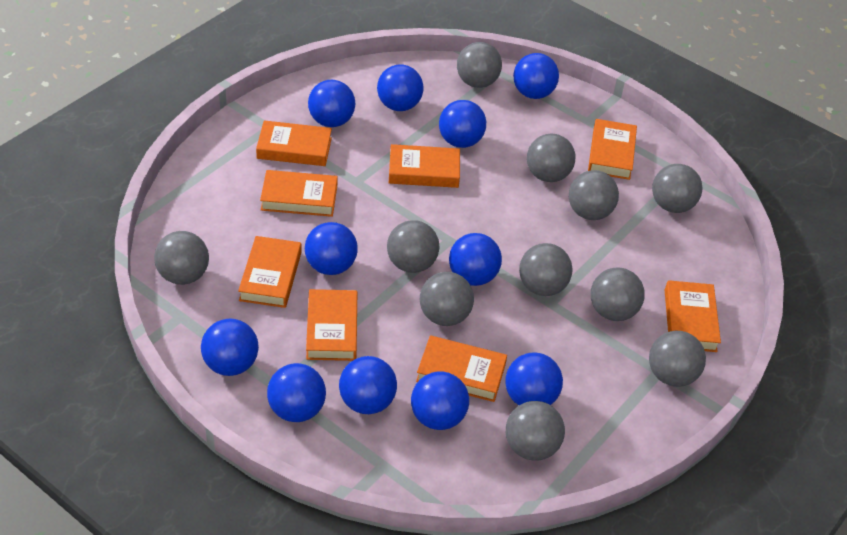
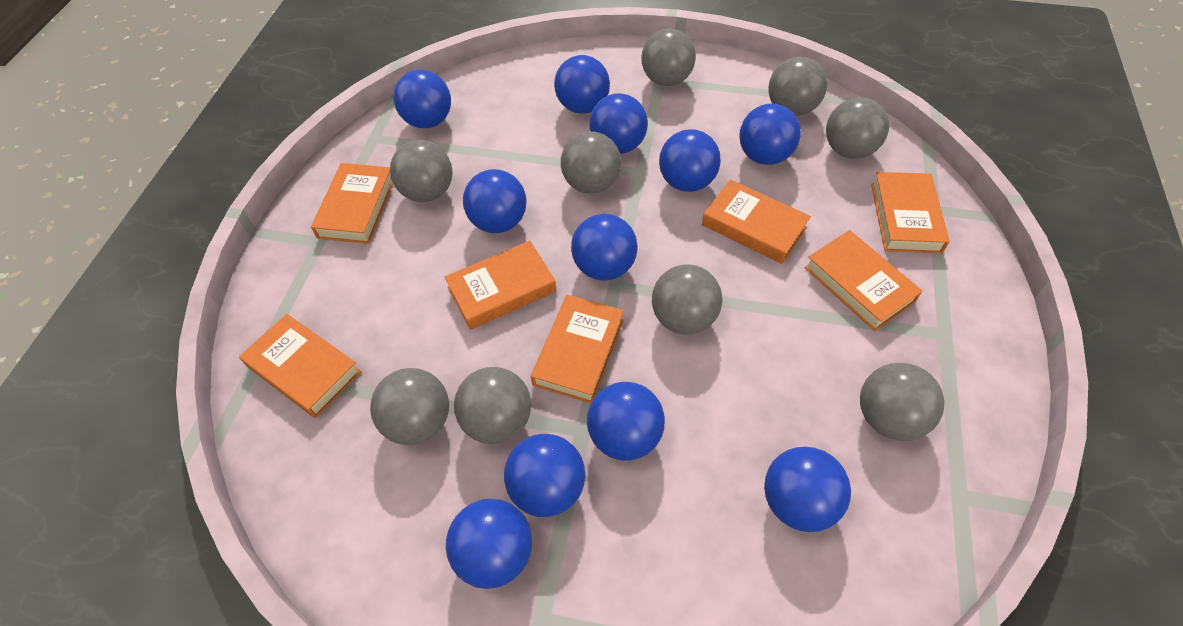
grey ball: [154,231,209,285] [387,220,439,273] [420,272,474,326] [457,42,502,88] [506,401,565,461] [519,243,573,296] [527,134,575,182] [569,170,619,220] [591,267,645,321] [649,331,706,387] [652,164,703,213] = 11 -> [370,368,449,445] [390,140,452,202] [454,367,531,444] [561,131,621,194] [641,29,696,86] [652,264,722,334] [768,57,827,116] [826,97,889,159] [860,363,945,441] = 9
orange book: [238,236,301,308] [256,120,332,166] [260,170,338,217] [306,289,357,361] [389,144,460,188] [416,335,507,402] [588,119,637,180] [665,280,721,352] = 8 -> [239,314,362,418] [311,163,393,244] [444,241,557,330] [531,295,624,403] [702,179,811,264] [804,230,923,331] [871,172,950,253] = 7

